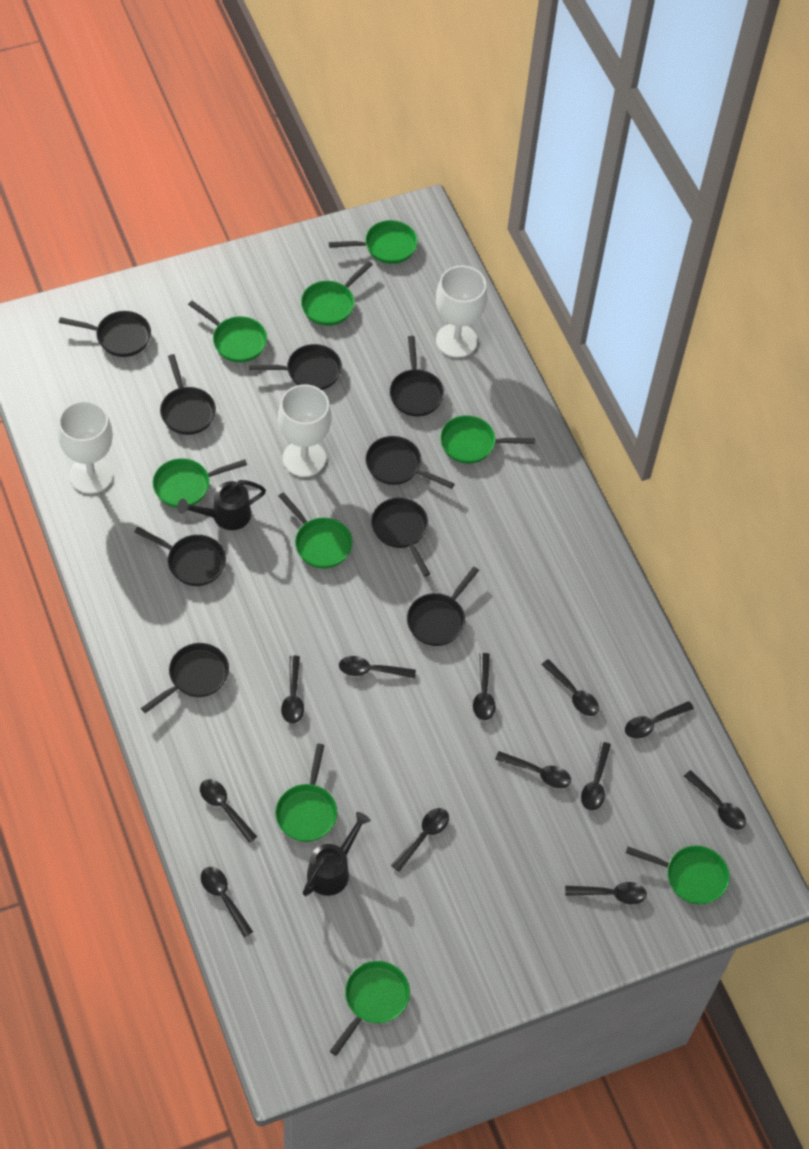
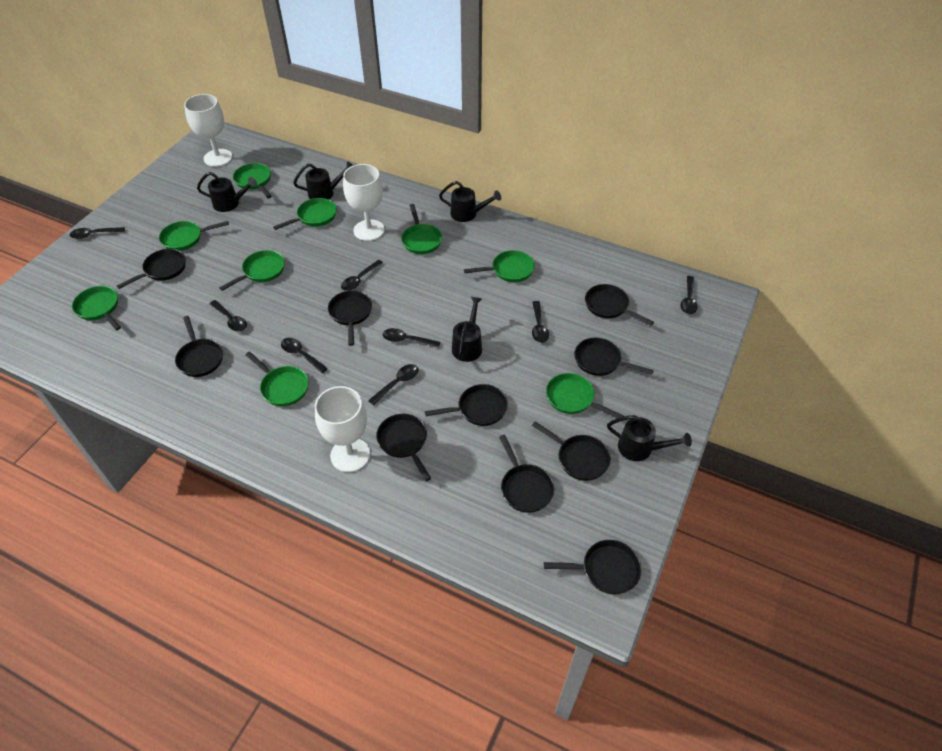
black pan: [59,311,151,357] [134,527,226,586] [141,643,229,713] [160,354,216,435] [249,344,342,390] [365,436,455,489] [371,498,430,577] [389,336,444,417] [407,567,479,646] = 9 -> [117,249,186,289] [175,316,223,377] [328,291,372,346] [376,414,431,481] [425,384,508,426] [499,435,554,513] [532,421,611,481] [544,540,642,594] [574,338,654,376] [585,284,654,326] = 10
black spoon: [200,779,257,843] [201,867,253,937] [281,656,304,724] [339,656,416,678] [391,808,449,872] [473,653,496,720] [495,751,571,788] [541,659,599,716] [565,882,647,904] [581,742,611,811] [625,701,694,739] [684,770,746,830] = 12 -> [69,227,125,239] [210,300,247,332] [281,338,328,373] [341,260,383,291] [368,364,418,405] [383,328,441,348] [532,301,549,343] [680,276,698,314] = 8
black watering can: [177,480,266,530] [303,812,371,896] = 2 -> [197,172,257,212] [293,162,353,200] [439,181,501,222] [452,297,482,362] [607,415,692,461] = 5

